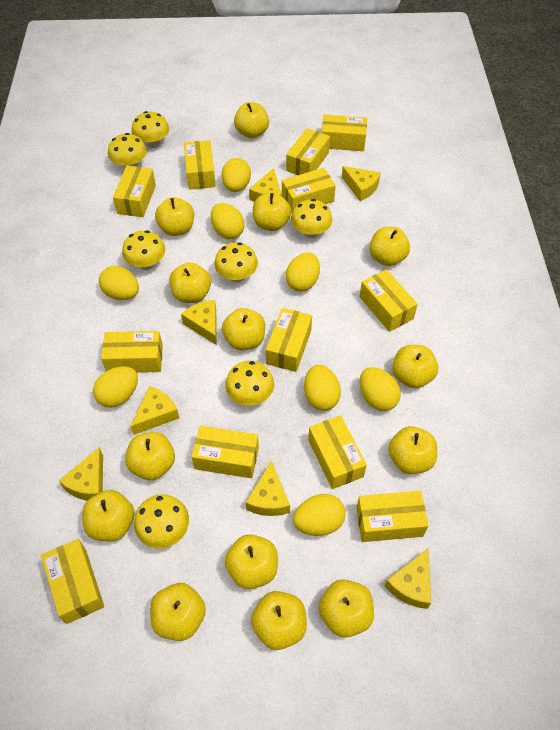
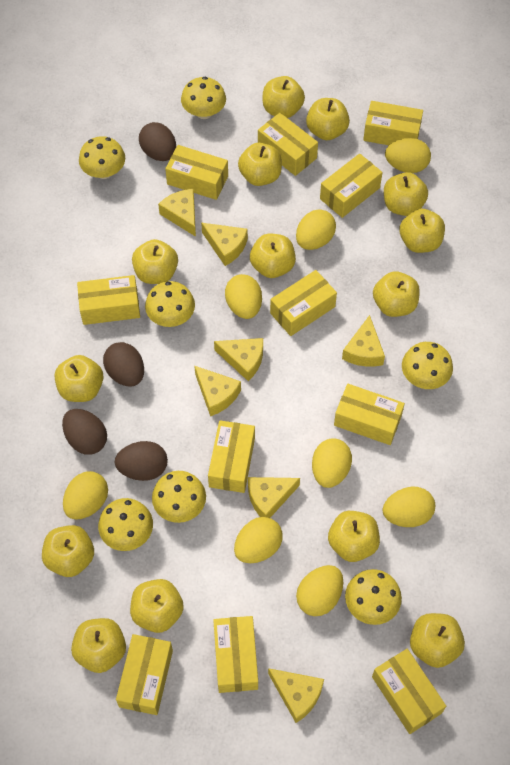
brown egg: none = 0 -> [62,409,107,455] [103,342,144,386] [114,441,168,481] [139,122,176,161] = 4
yellow box: [41,539,104,624] [101,331,163,373] [113,166,156,217] [184,140,216,190] [192,426,259,478] [266,308,312,372] [282,168,336,213] [286,128,330,175] [308,415,367,489] [322,115,367,151] [356,491,429,542] [360,269,418,332] = 12 -> [77,275,140,325] [116,634,173,715] [165,145,228,200] [208,420,255,493] [213,616,258,693] [258,113,318,176] [270,270,337,336] [320,153,382,218] [334,384,405,445] [363,101,423,145] [372,649,446,734] = 11

